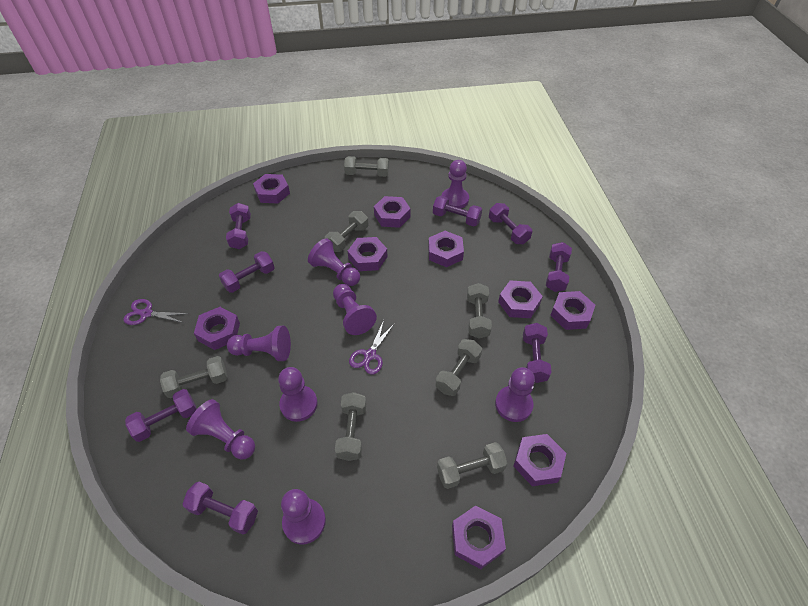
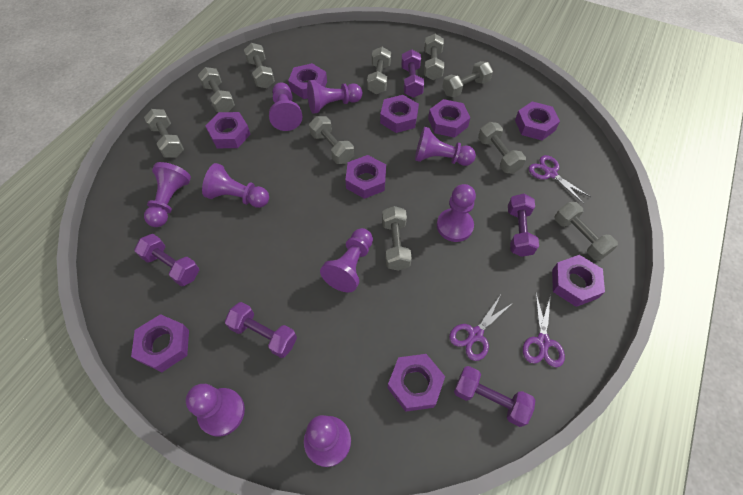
grey dumbbell: [160,356,227,398] [325,211,368,252] [335,392,366,461] [344,156,389,177] [436,339,482,396] [437,442,508,489] [467,283,492,339] = 7 -> [144,109,184,158] [198,67,235,112] [244,43,275,88] [309,116,354,164] [367,47,391,94] [382,206,412,271] [424,34,444,80] [442,61,493,98] [478,122,526,174] [555,202,618,261] = 10
purple dumbbell: [125,389,197,442] [183,482,258,534] [219,251,275,293] [226,203,251,249] [433,196,482,227] [489,203,532,244] [523,323,552,383] [546,242,572,292] = 8 -> [134,234,199,286] [225,302,297,358] [401,49,424,98] [454,366,535,427] [508,194,539,257] = 5
purple pawn: [186,399,255,459] [227,326,291,361] [278,367,318,422] [281,489,326,544] [308,238,360,286] [333,284,377,335] [442,160,469,208] [495,367,535,422] = 8 -> [144,162,191,227] [186,384,245,437] [202,163,269,208] [269,82,302,131] [304,415,351,467] [307,80,363,114] [320,228,373,292] [415,127,476,166] [437,184,476,242] = 9
purple scissors: [124,299,189,325] [349,320,395,374] = 2 -> [449,295,513,361] [523,293,565,367] [529,155,590,203] = 3

